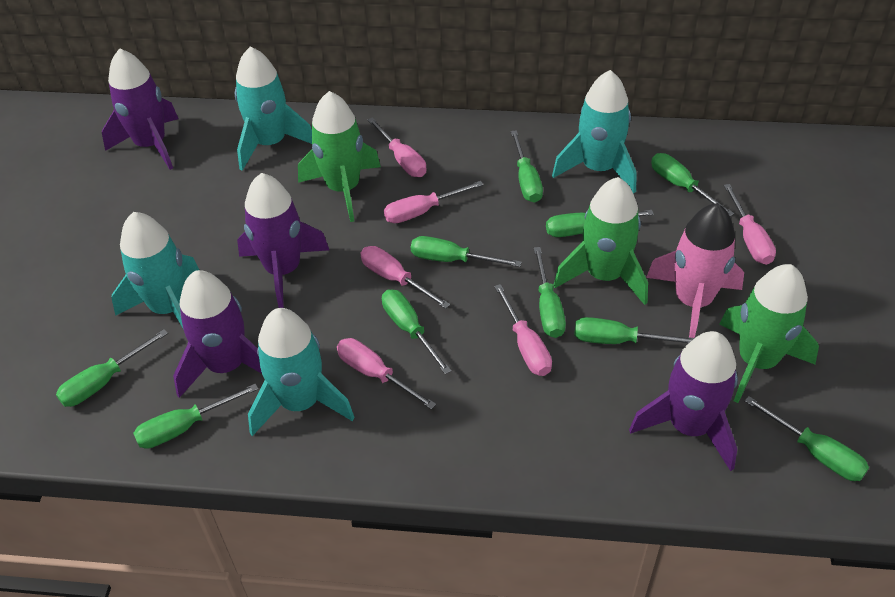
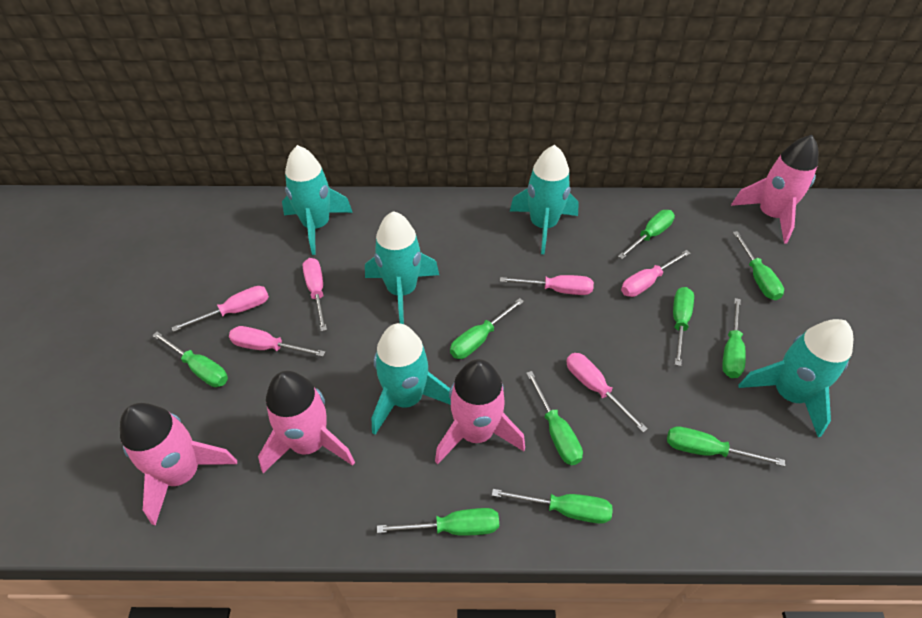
green rocket: [298,91,381,222] [554,177,648,305] [719,264,819,403] = 3 -> none = 0
pink rocket: [646,203,744,338] = 1 -> [120,403,237,525] [258,371,355,473] [435,359,525,464] [731,135,818,244] = 4
purple rocket: [102,48,178,170] [173,270,262,398] [237,173,329,308] [629,331,738,471] = 4 -> none = 0
turquoise rocket: [111,212,199,328] [235,46,312,171] [248,308,355,436] [552,70,637,194] = 4 -> [282,145,353,255] [365,211,439,324] [372,323,451,435] [510,145,579,254] [738,319,853,437] = 5

